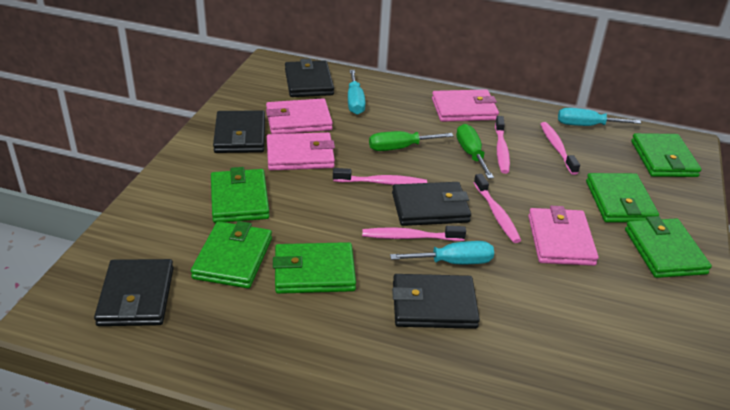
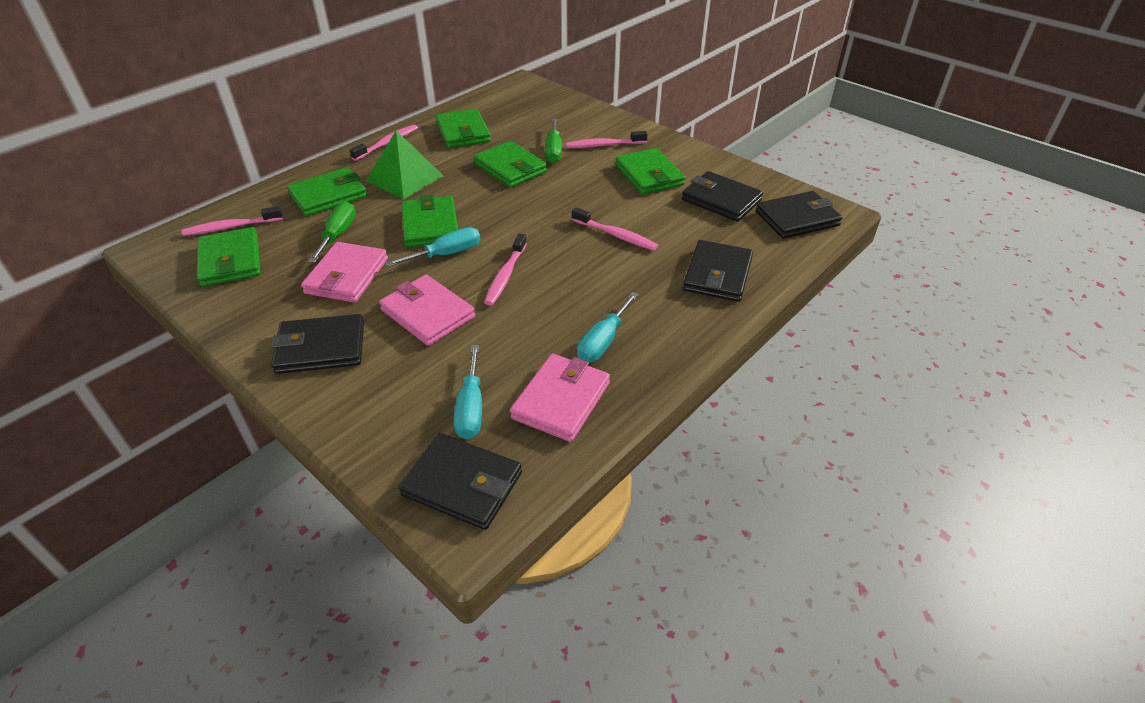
green pyramid: none = 0 -> [366,131,444,199] = 1
pink wallet: [266,98,333,134] [267,132,335,171] [432,90,499,122] [528,206,599,266] = 4 -> [301,242,388,303] [379,275,475,346] [510,354,610,442] = 3

